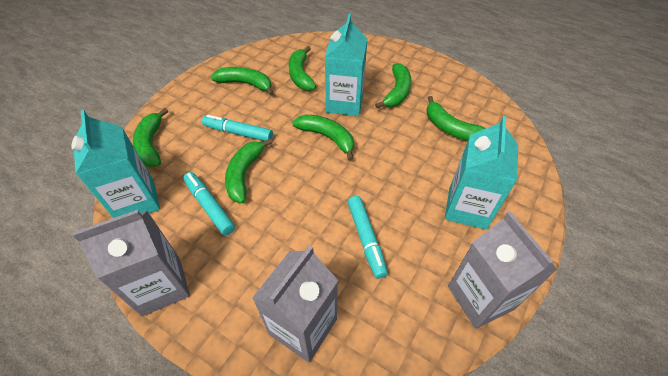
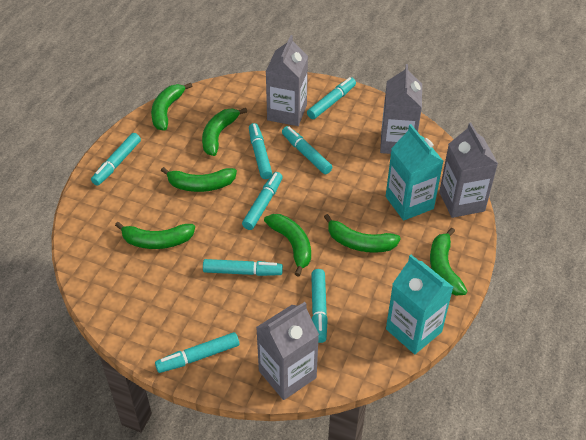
grey carton: [73,210,190,316] [252,246,338,362] [448,211,558,329] = 3 -> [256,302,319,400] [266,35,308,126] [380,64,422,154] [439,123,498,218] = 4
turquoise carton: [71,110,160,218] [325,14,367,116] [445,116,518,230] = 3 -> [386,124,443,221] [386,255,453,354] = 2
turquoise marker: [183,172,235,235] [202,115,273,141] [347,196,388,279] = 3 -> [91,133,141,186] [155,332,239,373] [203,259,283,276] [242,172,283,230] [249,123,272,179] [282,126,332,174] [307,77,356,119] [311,269,328,343] = 8

